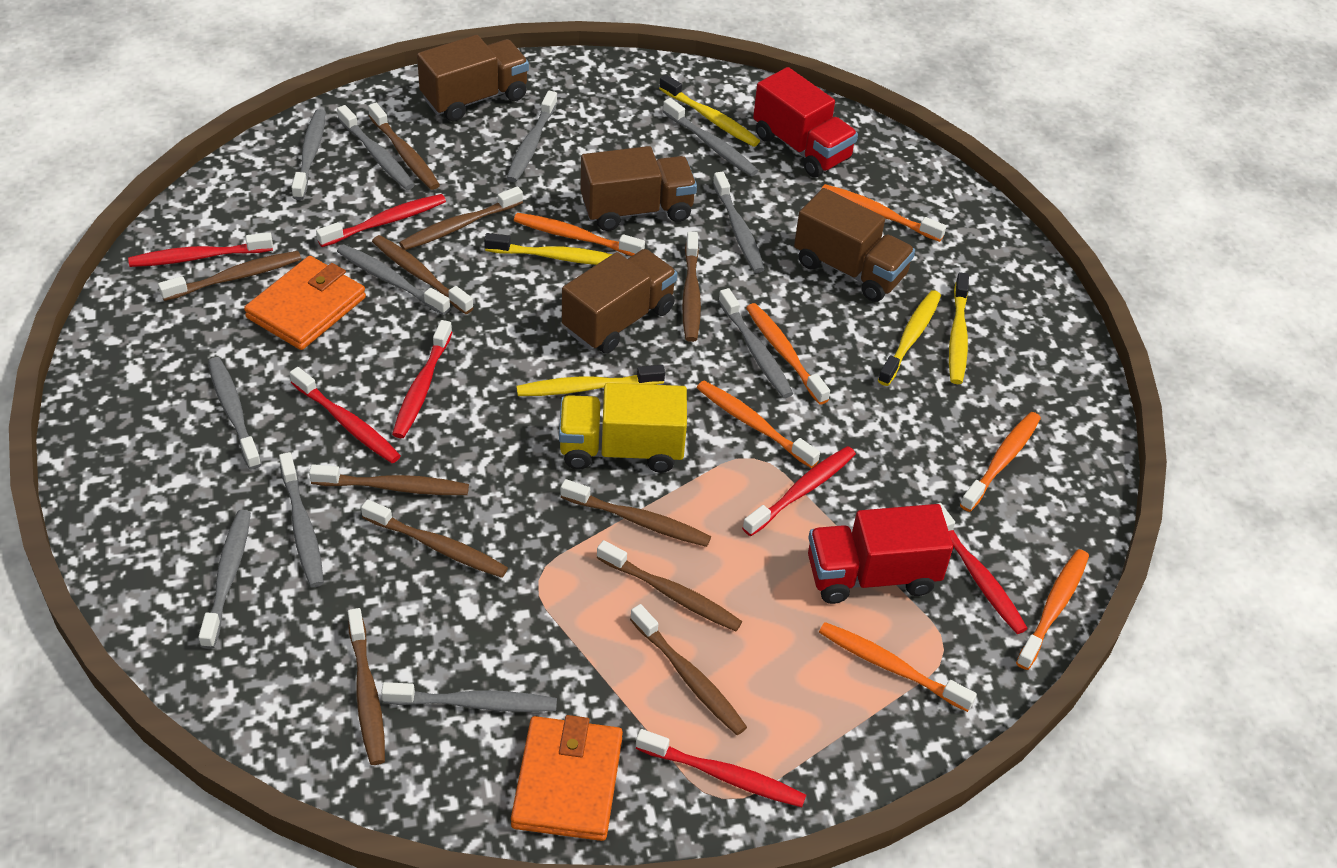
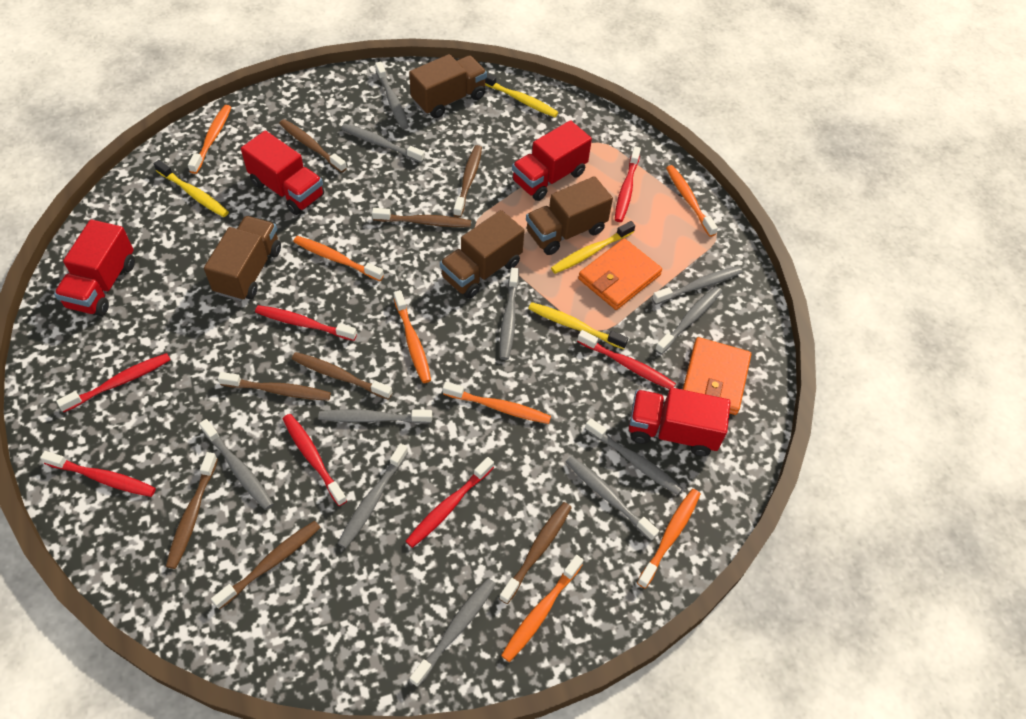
brown toothbrush: [158,251,301,301] [309,464,469,495] [348,608,385,765] [361,499,508,578] [368,103,440,190] [372,235,474,314] [399,186,523,250] [561,479,711,547] [597,540,742,631] [630,604,747,735] [682,232,701,342] = 11 -> [166,452,218,569] [211,521,321,609] [218,372,331,401] [279,119,347,173] [292,352,393,400] [372,208,471,227] [453,145,482,218] [499,502,572,604] = 8
red truck: [753,67,858,177] [808,504,953,604] = 2 -> [54,219,135,316] [241,131,324,215] [512,120,592,201] [629,388,730,456] = 4
yellow toothbrush: [484,233,612,265] [516,365,665,396] [659,75,760,147] [878,290,941,386] [949,272,969,384] = 5 -> [154,160,229,217] [485,73,558,117] [528,302,628,349] [551,221,635,274] = 4
yellow truck: [559,383,687,473] = 1 -> none = 0

